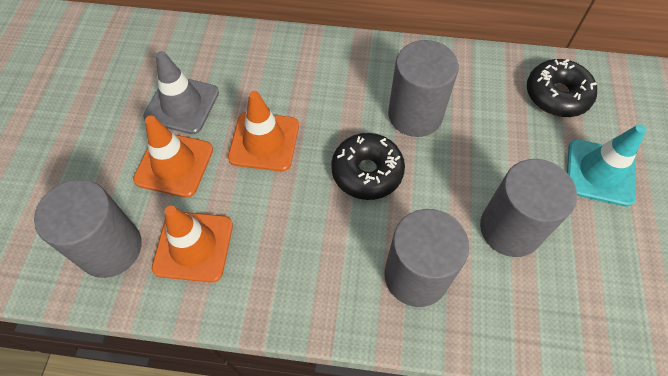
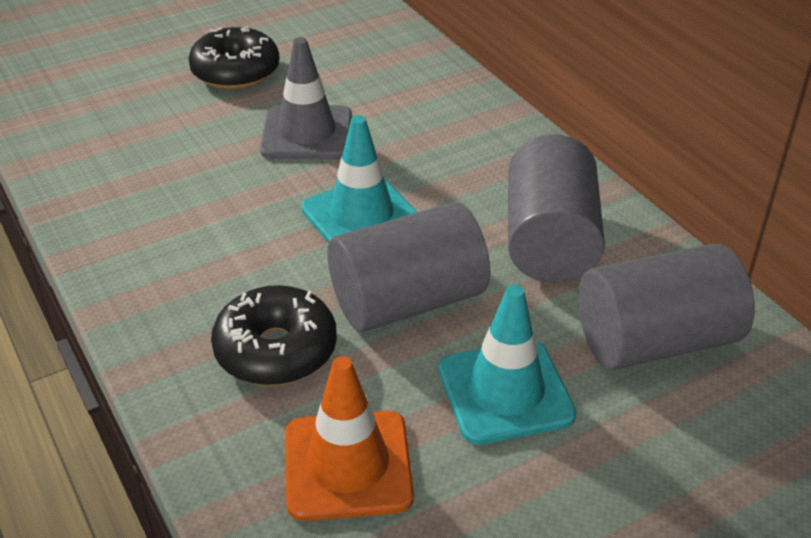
grey cylinder: [34,179,142,278] [384,209,469,307] [388,40,459,137] [480,159,577,257] = 4 -> [328,202,490,332] [508,134,605,283] [578,244,755,370] = 3
orange traffic cone: [133,116,213,198] [152,206,233,283] [228,91,299,172] = 3 -> [285,356,414,521] = 1
turquoise traffic cone: [567,124,646,207] = 1 -> [302,115,417,243] [438,285,577,445] = 2

